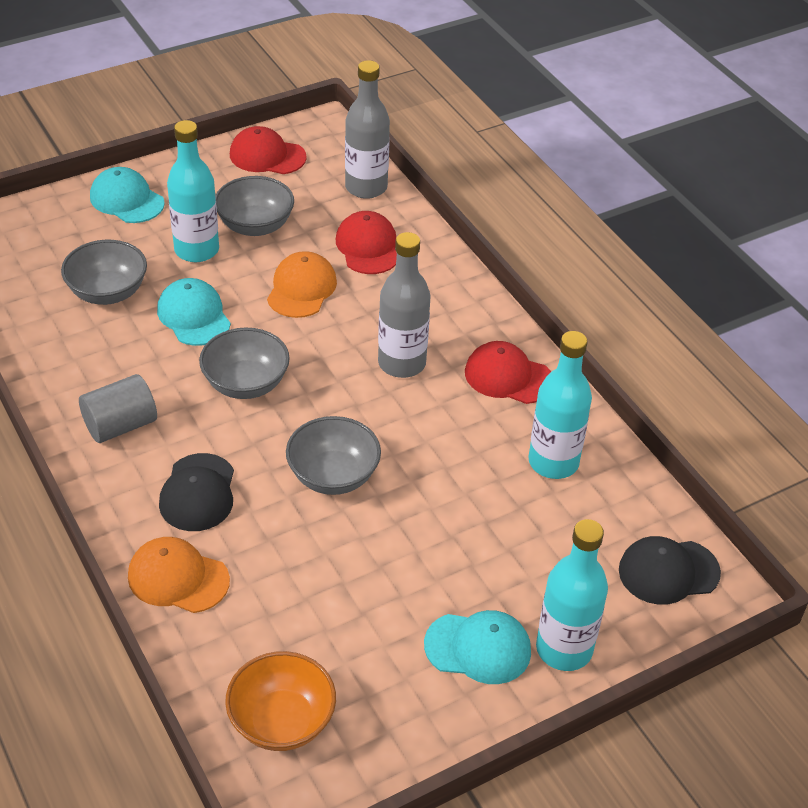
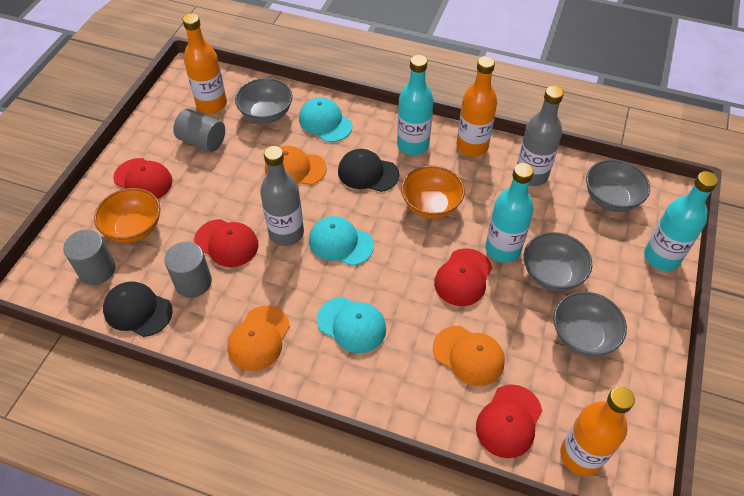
grey cylinder: [79,374,157,443] = 1 -> [63,229,116,285] [164,242,212,298] [173,109,225,152] = 3
orange bottle: none = 0 -> [182,13,227,113] [456,56,497,156] [560,386,635,476] = 3
orange bowl: [225,651,336,751] = 1 -> [94,188,160,243] [401,166,465,219] = 2
orange cap: [128,537,230,613] [267,251,337,318] = 2 -> [227,306,290,371] [265,146,326,185] [433,326,505,386] = 3
red cap: [230,126,307,174] [336,211,397,274] [465,341,551,404] = 3 -> [113,158,173,199] [194,219,259,267] [434,248,492,306] [476,385,542,458] = 4

